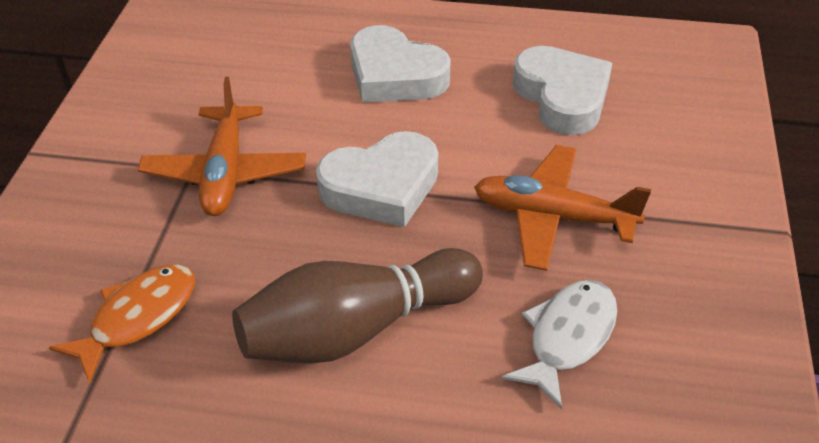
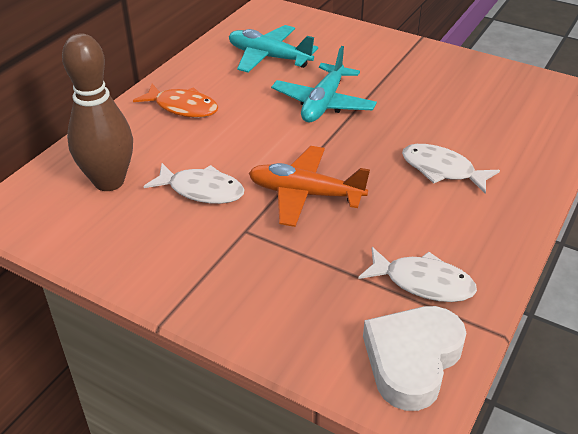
orange plane: [138,77,306,216] [474,145,651,271] = 2 -> [249,146,370,227] = 1
turquoise plane: none = 0 -> [229,25,318,73] [271,46,377,122] = 2
white fish: [502,280,617,409] = 1 -> [144,163,245,204] [358,247,477,302] [402,144,500,194] = 3
white heart: [316,131,438,227] [350,25,451,103] [513,46,612,135] = 3 -> [363,306,466,411] = 1

